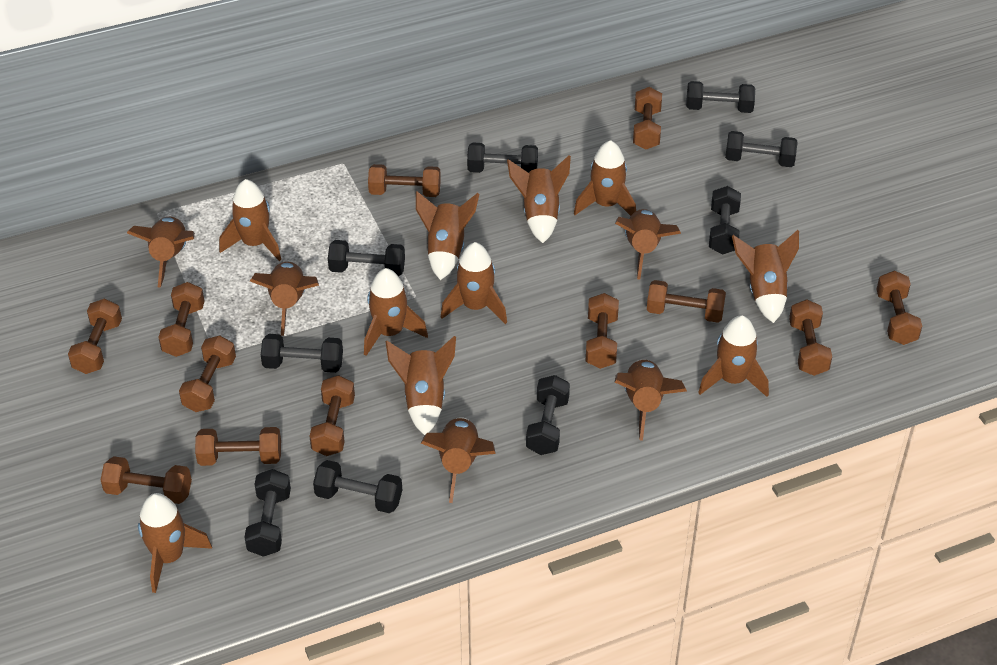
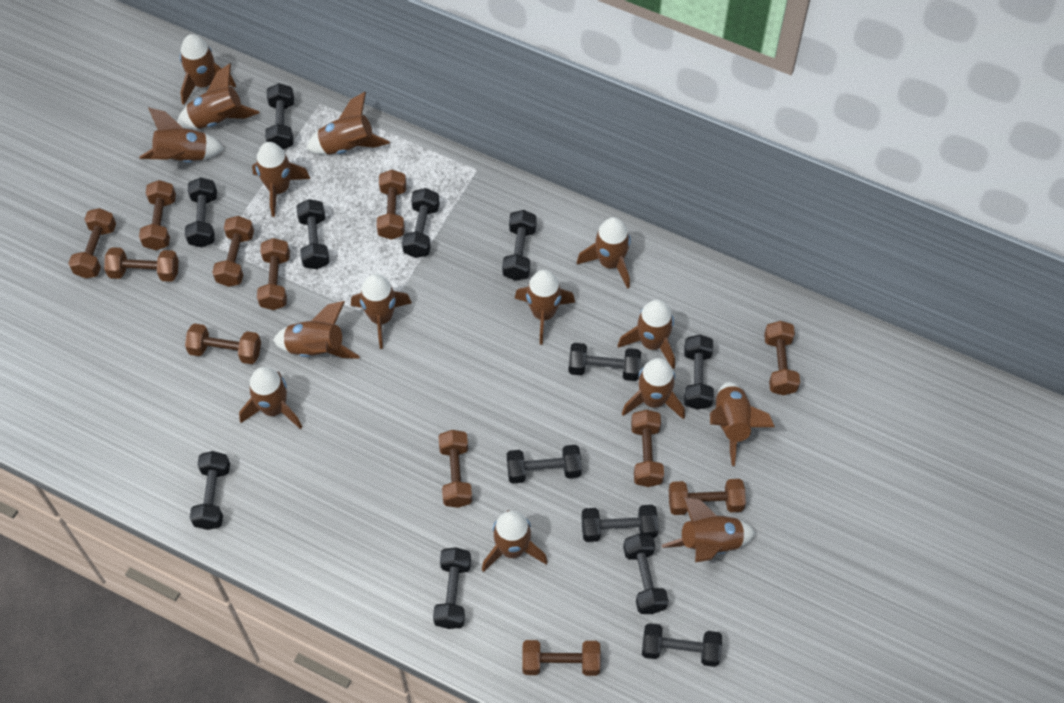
black dumbbell: [244,469,291,557] [261,334,343,373] [313,460,402,513] [328,240,405,277] [467,142,538,173] [526,375,570,455] [686,81,755,113] [709,186,741,255] [725,131,798,167] = 9 -> [185,177,217,248] [190,451,230,530] [265,83,294,149] [296,199,330,269] [402,188,440,258] [433,547,471,629] [502,210,537,281] [507,445,582,484] [568,343,641,381] [582,505,658,542] [623,534,668,614] [642,623,722,667] [684,335,714,410] = 13

